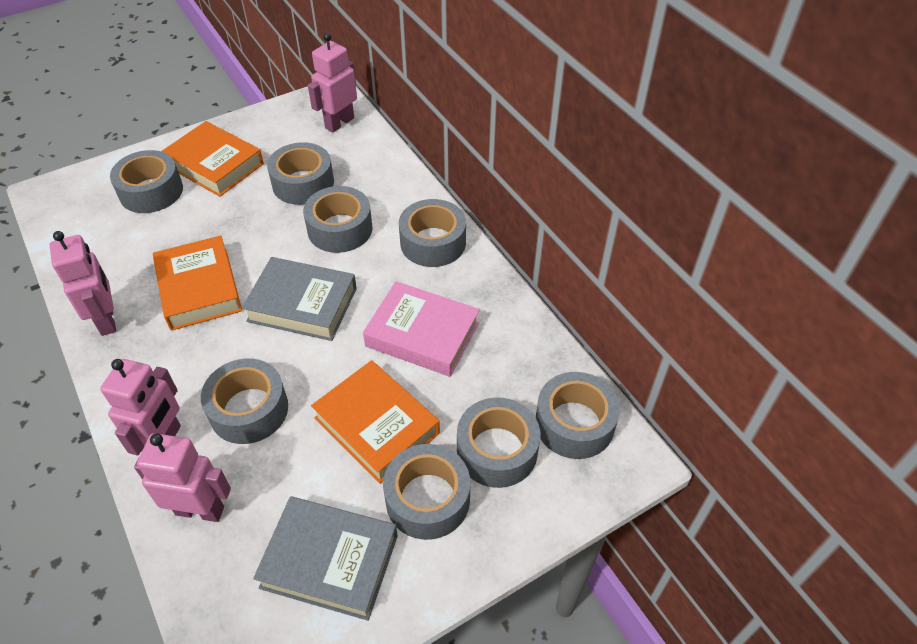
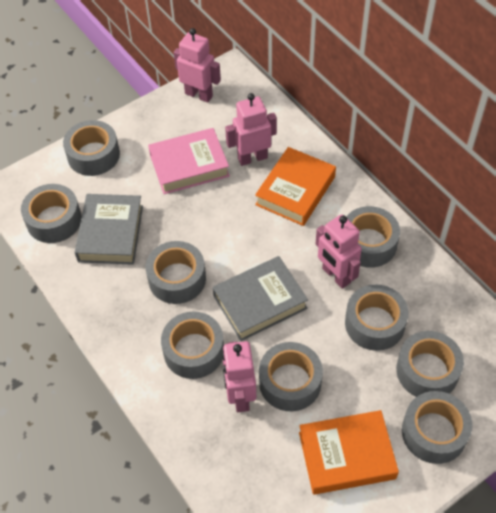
grey tape: [110,150,183,213] [201,358,288,444] [267,142,334,205] [303,186,373,253] [383,444,470,540] [399,199,466,267] [457,397,540,488] [536,372,620,459] = 8 -> [21,184,82,243] [63,120,120,176] [146,241,206,304] [161,311,224,379] [259,342,323,411] [345,285,409,351] [346,206,400,268] [396,331,464,397] [402,391,472,464] = 9
orange book: [153,236,242,331] [161,121,264,197] [311,360,440,484] = 3 -> [255,147,336,226] [299,410,399,495] = 2

